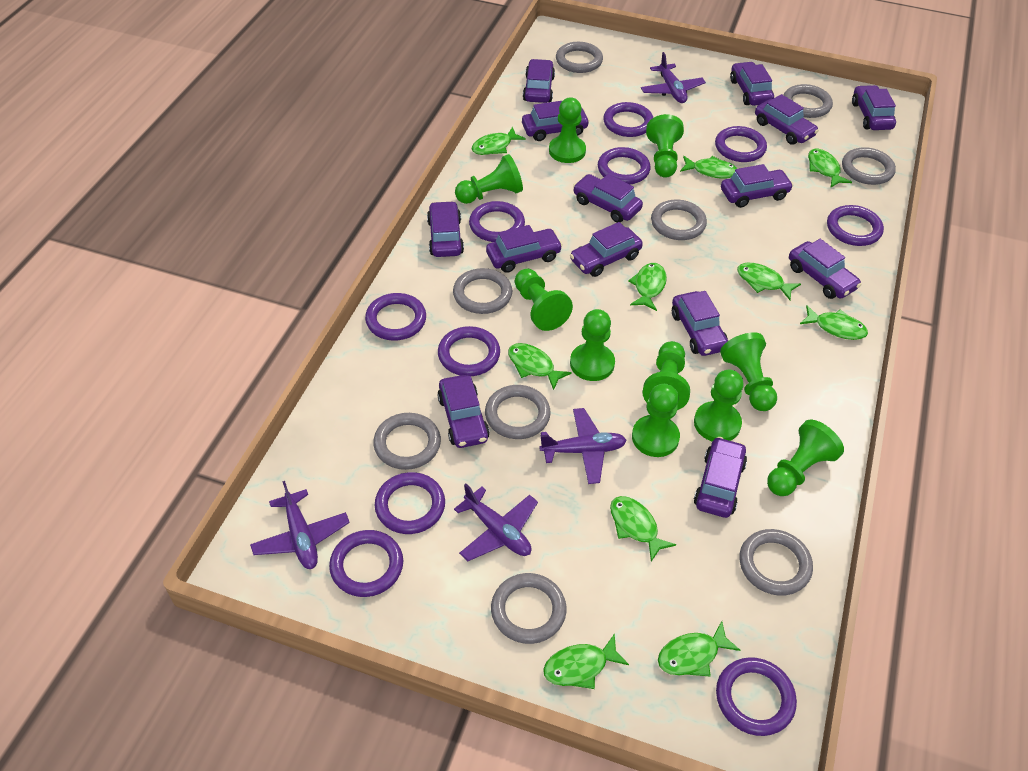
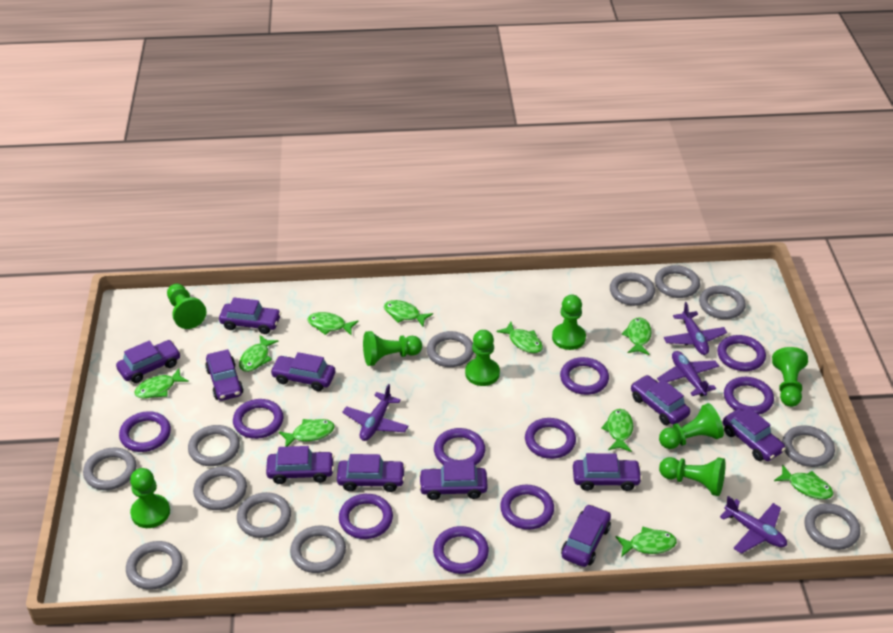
green pawn: [455,154,523,204] [515,269,573,331] [549,98,586,163] [570,309,615,381] [632,384,680,457] [643,341,690,410] [646,114,684,178] [694,370,744,442] [720,332,777,411] [767,420,844,496] = 10 -> [130,468,170,528] [167,284,206,329] [363,331,422,366] [465,330,500,386] [552,295,586,350] [659,403,724,449] [659,457,726,496] [772,347,808,407] = 8
grey ring: [373,413,441,470] [453,268,512,314] [485,385,551,439] [491,573,567,644] [556,42,603,73] [651,200,707,240] [739,529,813,596] [784,84,833,118] [842,147,896,185] = 9 -> [83,447,136,490] [126,541,183,590] [188,425,240,466] [193,466,247,510] [237,492,291,538] [290,526,346,573] [427,331,474,367] [610,273,655,306] [655,265,700,298] [699,286,746,319] [782,426,835,467] [805,503,861,550] = 12
purple car: [427,201,464,257] [437,375,490,448] [486,225,563,273] [522,101,590,141] [523,59,555,103] [570,222,643,277] [573,174,643,222] [672,291,728,356] [694,437,747,518] [721,164,793,208] [730,62,774,106] [755,94,819,145] [789,239,861,299] [852,85,896,130] = 14 -> [116,340,181,383] [205,349,244,401] [219,298,281,334] [266,446,334,484] [270,352,335,391] [337,454,406,492] [419,461,488,500] [561,504,611,567] [573,453,642,491] [631,375,690,425] [723,407,786,461] = 11

